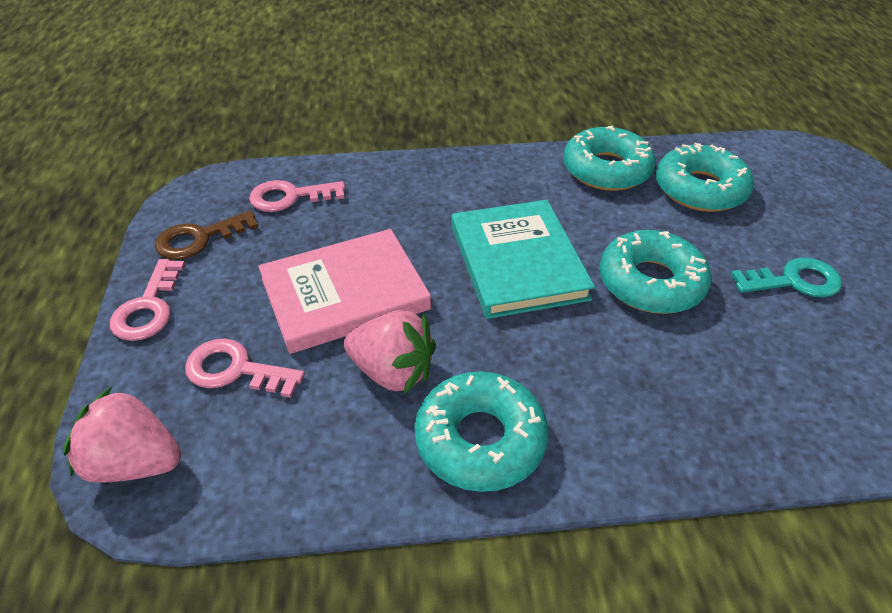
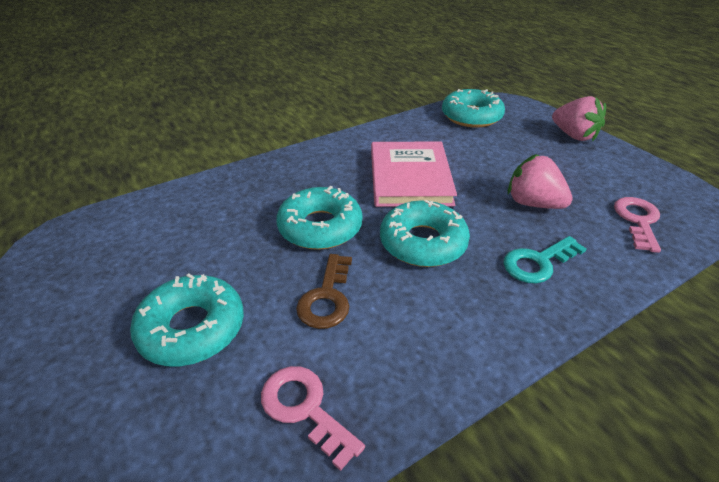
pink key: [110,259,185,341] [185,338,305,398] [249,180,345,212] = 3 -> [261,366,365,471] [614,197,661,253] = 2
turquoise book: [451,200,595,319] = 1 -> none = 0

